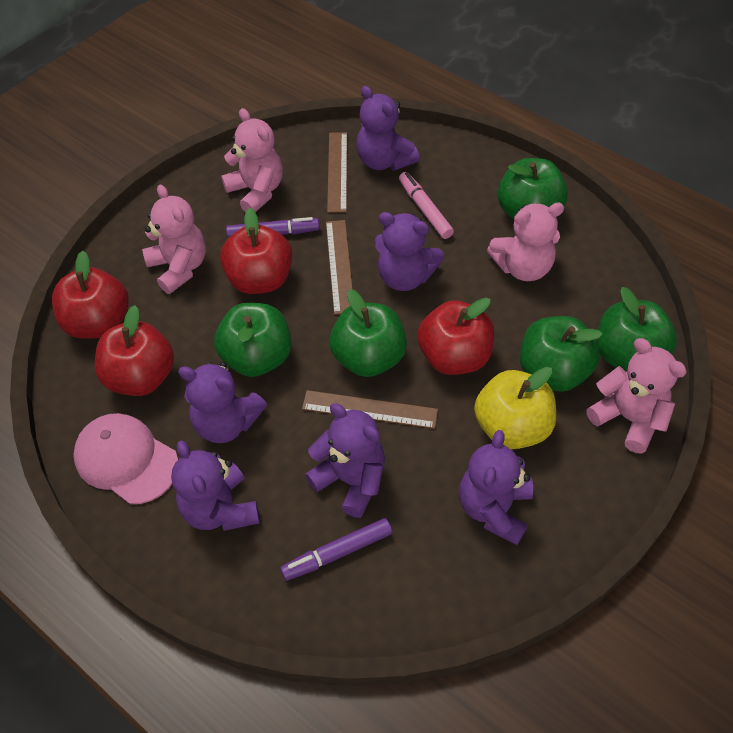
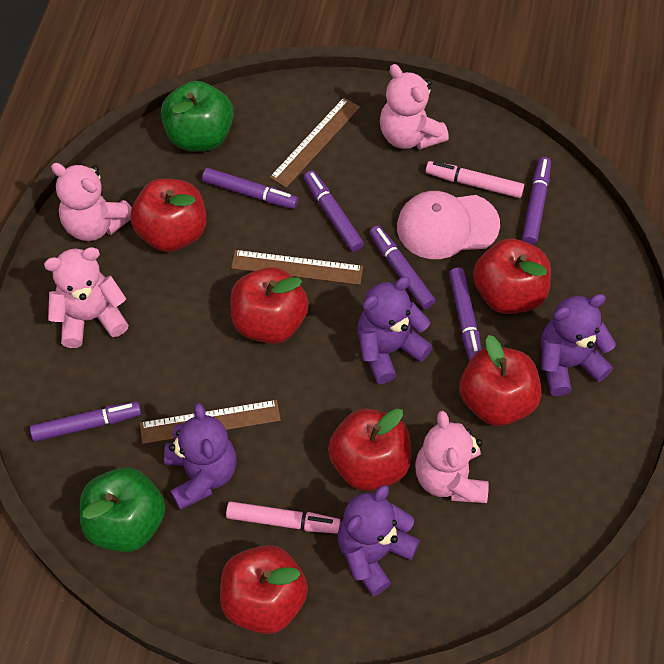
green apple: [214,303,291,377] [329,289,407,377] [498,158,568,219] [520,316,603,392] [596,287,677,371] = 5 -> [80,468,165,552] [161,81,234,151] = 2
pink marker: [399,172,454,239] = 1 -> [226,501,341,534] [426,161,524,198] = 2
purple marker: [226,217,319,238] [280,518,392,581] = 2 -> [30,402,141,442] [202,168,298,209] [304,171,364,252] [369,226,435,309] [449,268,482,362] [522,157,551,244] = 6
purple teddy bear: [171,440,260,531] [178,362,267,443] [305,403,385,518] [356,86,419,171] [374,212,444,291] [459,430,533,545] = 6 -> [164,403,237,510] [338,485,420,596] [357,277,433,384] [541,294,616,396] = 4
red apple: [52,251,129,339] [95,305,174,396] [220,208,293,294] [417,298,494,375] = 4 -> [130,178,206,252] [220,545,308,634] [230,267,309,344] [328,408,411,491] [460,335,541,426] [473,239,551,314] = 6
yellow apple: [474,367,556,449] = 1 -> none = 0

